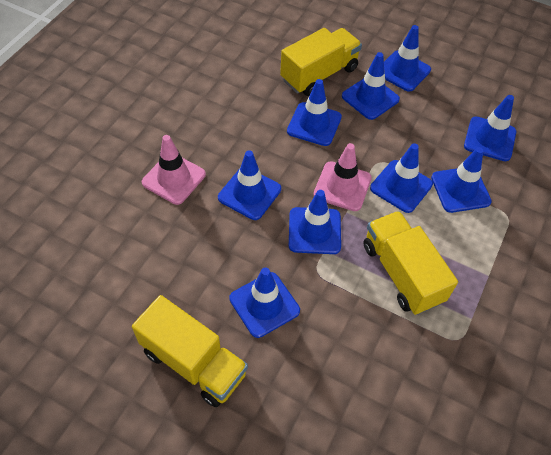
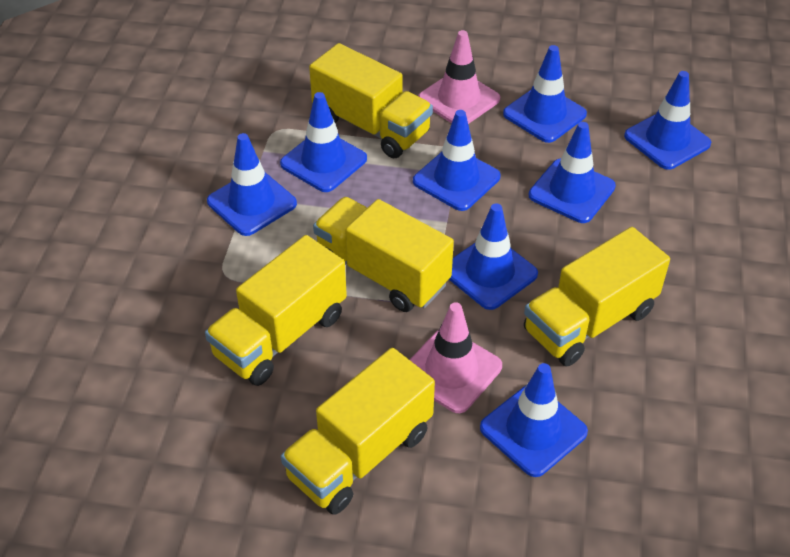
blue traffic cone: [218,150,281,220] [229,267,300,338] [287,79,342,146] [289,190,341,254] [342,52,400,120] [370,143,433,213] [384,25,431,92] [431,147,492,213] [464,95,516,161] = 9 -> [207,133,297,236] [280,92,367,192] [413,110,501,211] [449,203,538,310] [480,363,588,477] [503,45,587,143] [529,122,616,223] [624,71,711,170] = 8
yellow truck: [132,295,248,407] [280,28,362,96] [363,211,458,315] = 3 -> [205,235,347,386] [281,348,435,515] [309,43,433,158] [313,197,454,312] [524,227,670,366] = 5

